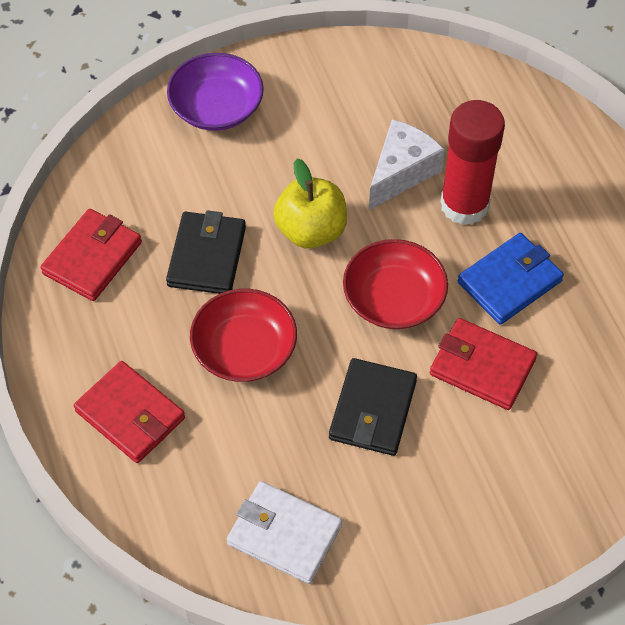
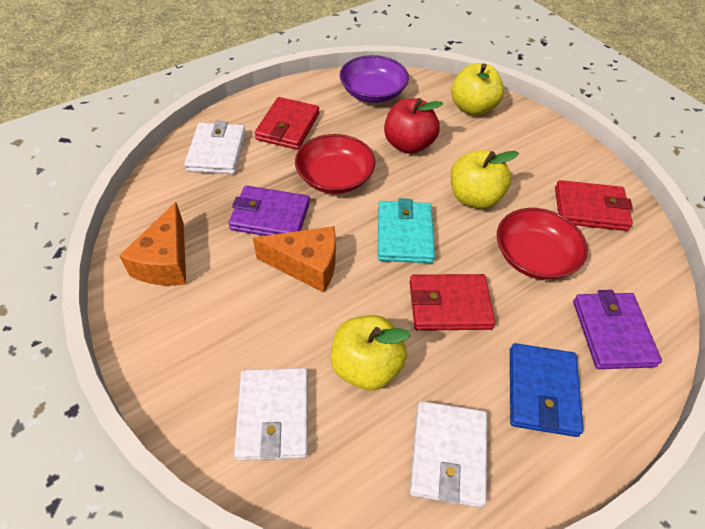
black wallet: [166,210,246,294] [329,358,417,456] = 2 -> none = 0
orange cheese: none = 0 -> [119,202,186,286] [253,226,336,292] = 2
purple wallet: none = 0 -> [228,185,310,236] [573,290,662,369] = 2
red apple: none = 0 -> [384,98,443,154] = 1
red glue stick: [440,100,505,225] = 1 -> none = 0
turquoise wallet: none = 0 -> [378,198,435,263] = 1
white cheese: [369,119,445,210] = 1 -> none = 0
white wallet: [227,481,342,584] = 1 -> [184,121,246,174] [234,368,308,461] [410,401,487,508] = 3
yellow apple: [273,159,347,249] = 1 -> [331,315,411,391] [451,63,504,116] [451,150,519,209] = 3

